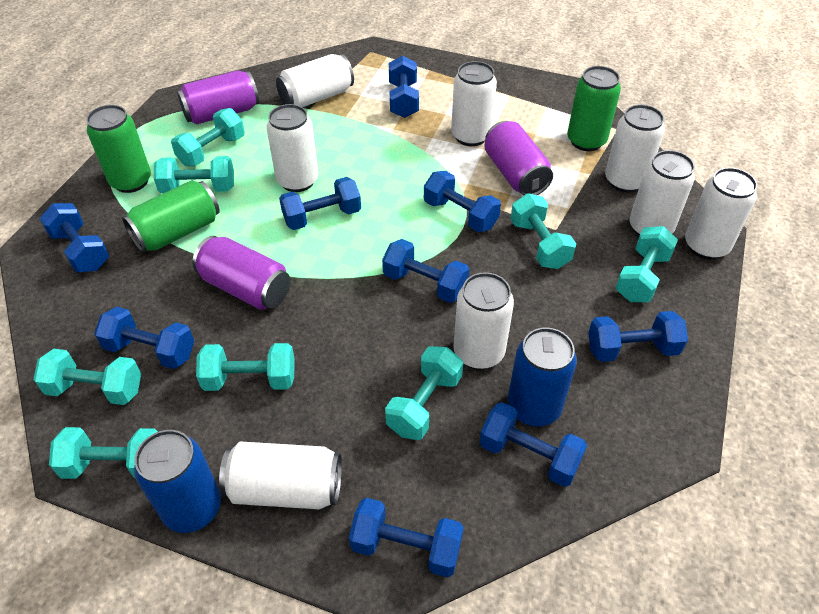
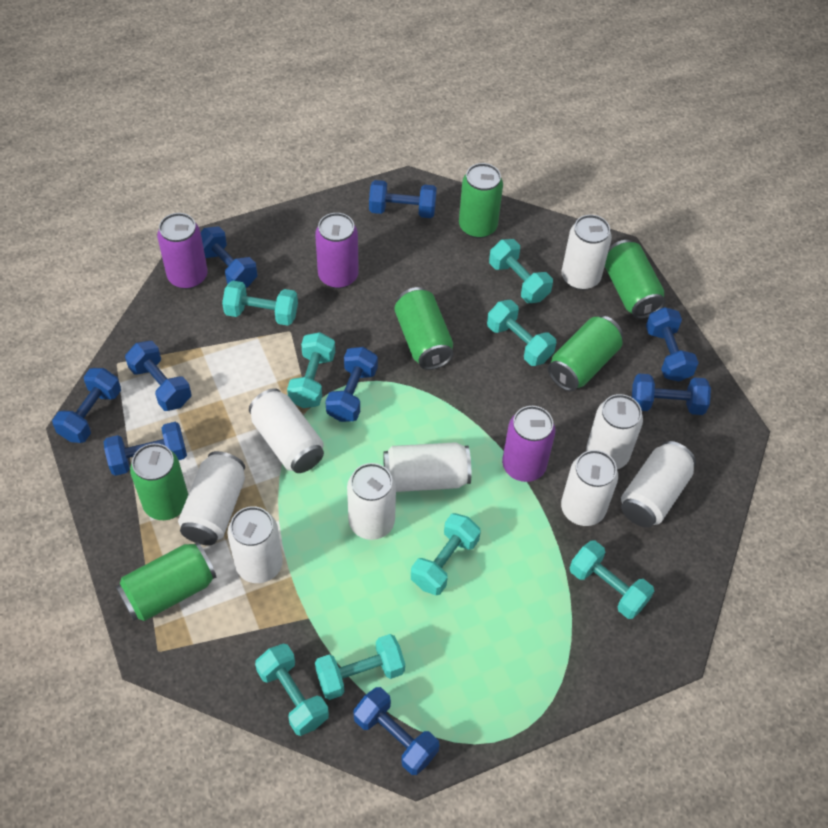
blue can: [134,430,221,533] [507,327,577,427] = 2 -> none = 0
green can: [86,105,151,193] [122,180,220,253] [567,66,621,151] = 3 -> [116,542,217,621] [130,443,188,520] [394,287,454,370] [459,163,503,239] [548,316,623,391] [605,240,666,319] = 6
white can: [219,441,342,509] [267,104,318,192] [276,54,354,107] [451,61,497,146] [453,272,514,369] [605,105,665,193] [630,150,695,236] [685,168,757,260] = 8 -> [178,451,245,545] [228,506,283,583] [249,388,324,473] [347,463,396,540] [383,442,471,492] [561,450,618,526] [562,215,612,290] [586,394,643,469] [621,441,696,528] = 9

